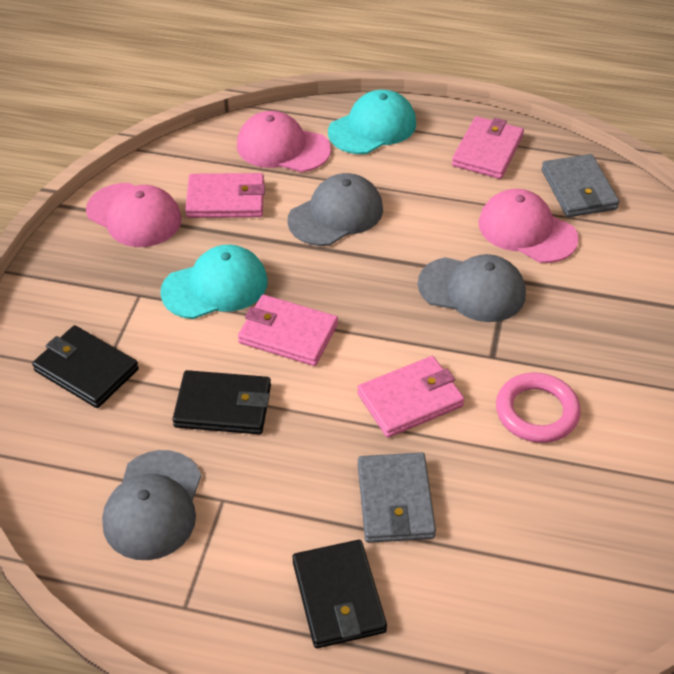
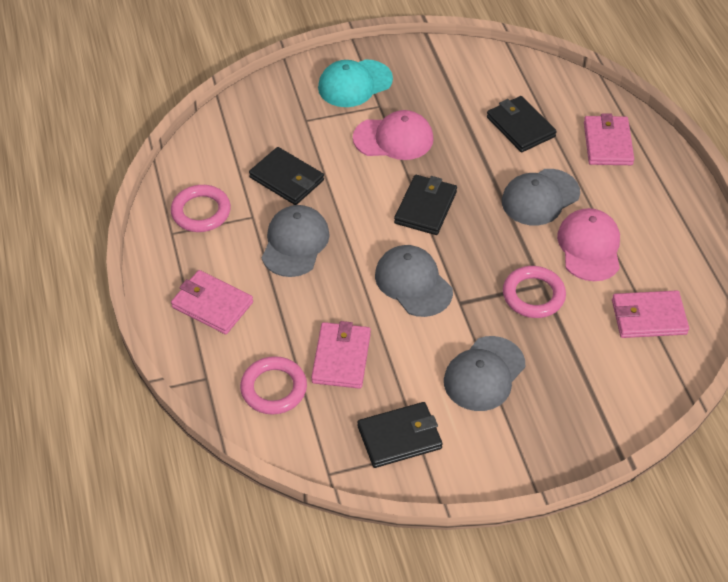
black wallet: [32,325,139,408] [173,370,271,434] [292,540,387,648] = 3 -> [249,147,324,205] [358,402,443,468] [394,175,457,235] [487,96,557,152] = 4
grey cap: [102,450,201,560] [288,173,383,246] [418,254,526,322] = 3 -> [262,205,330,277] [375,245,453,317] [444,336,525,411] [502,169,580,226] = 4
grey wallet: [358,453,436,543] [541,154,619,217] = 2 -> none = 0
pink cap: [86,183,182,247] [237,111,331,172] [478,189,579,263] = 3 -> [353,110,434,160] [557,208,620,281] = 2
pink ring: [496,373,581,443] = 1 -> [171,185,231,232] [240,356,307,415] [503,266,566,318] = 3
turquoise cap: [160,245,267,319] [328,90,416,154] = 2 -> [318,59,393,107] = 1

